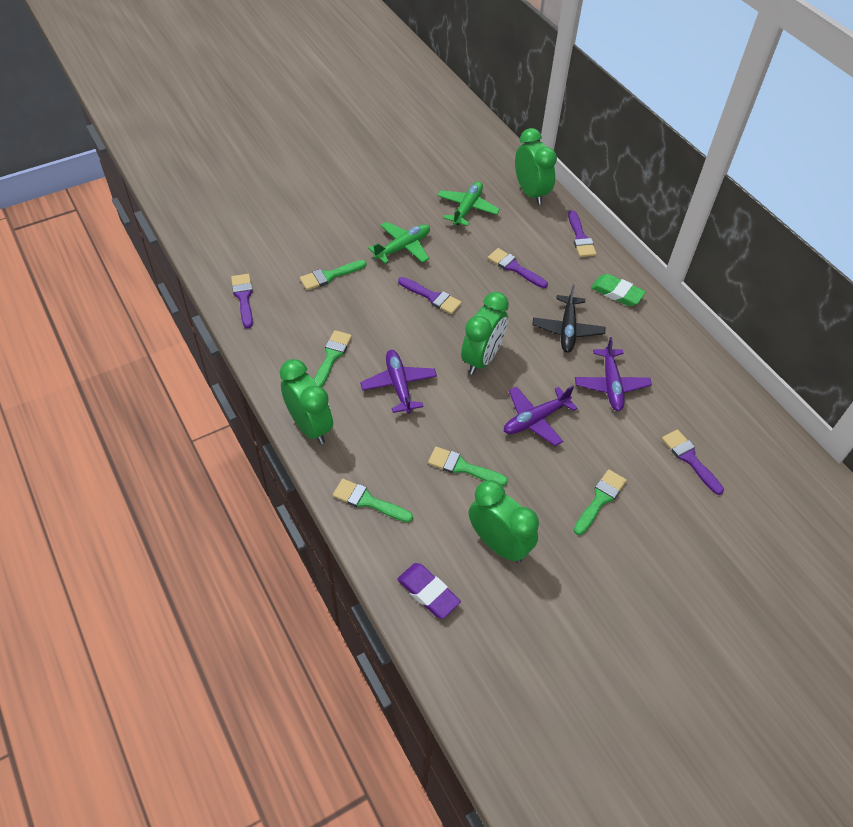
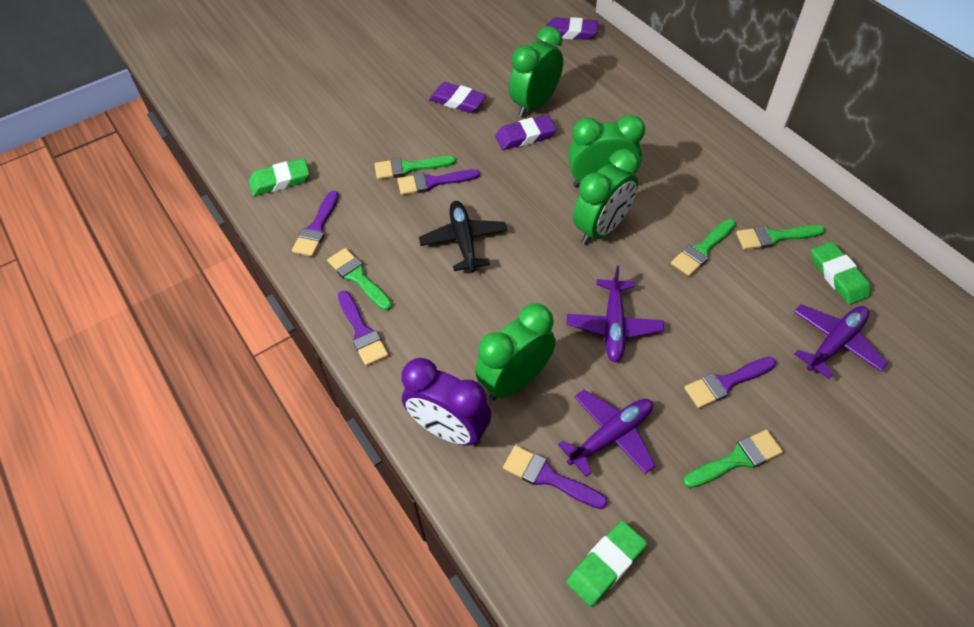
green eraser: [591,274,646,306] = 1 -> [249,158,309,196] [566,521,647,607] [811,242,871,305] = 3
green plane: [368,222,430,264] [437,181,500,226] = 2 -> none = 0
purple clock: none = 0 -> [401,358,491,446] = 1
purple eraser: [397,563,461,619] = 1 -> [429,82,486,113] [495,115,556,150] [546,17,598,40] = 3

